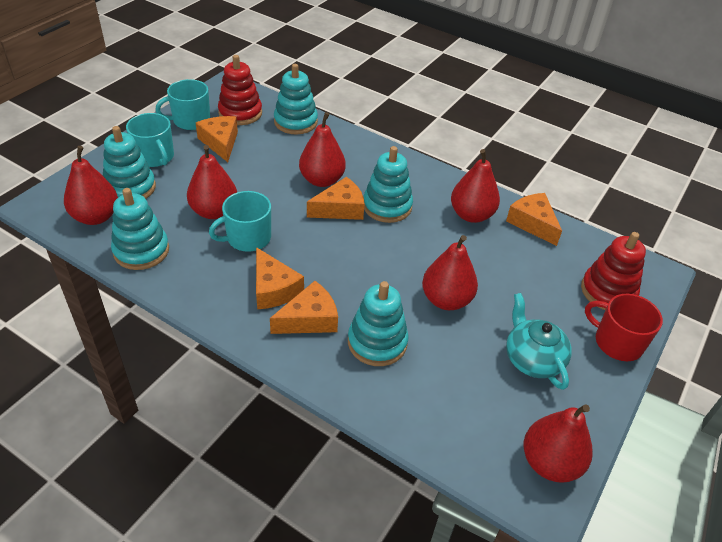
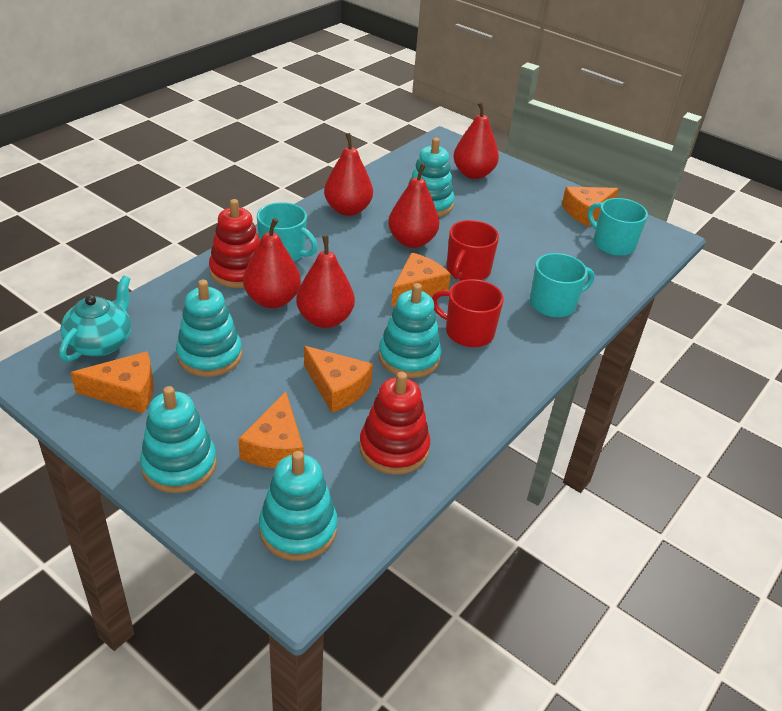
red mug: [585,294,663,361] = 1 -> [432,279,504,347] [447,220,499,280] = 2
red pear: [64,146,118,225] [187,145,237,219] [299,112,346,187] [422,235,478,310] [451,149,500,223] [524,405,593,483] = 6 -> [243,218,301,308] [296,236,355,328] [324,133,373,216] [388,163,440,248] [454,102,499,179] = 5

